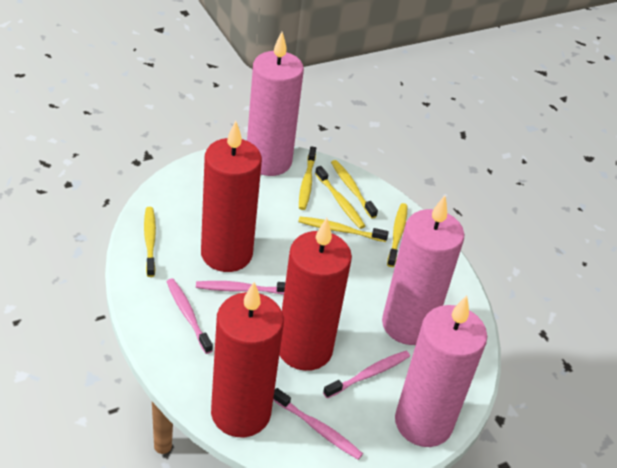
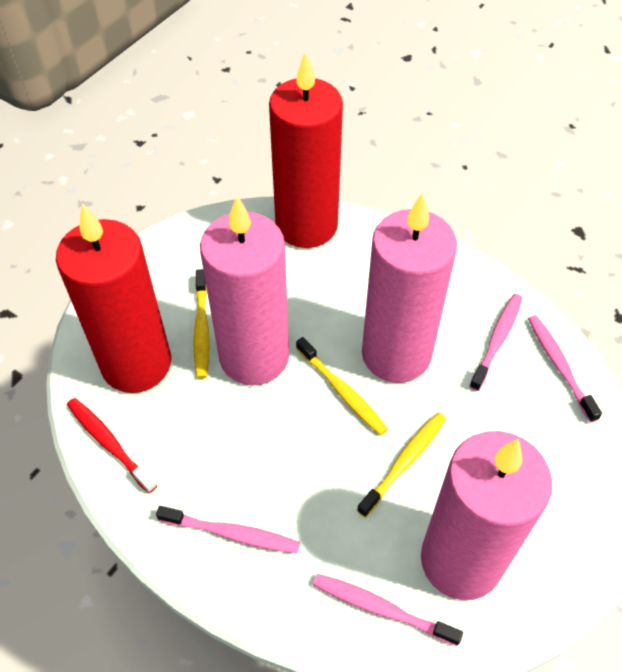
red candle: [201,121,262,272] [211,282,284,437] [279,218,352,371] = 3 -> [56,203,171,393] [269,51,343,248] = 2
red toothbrush: none = 0 -> [67,398,157,493] = 1
yellow toothbrush: [144,207,156,277] [298,216,389,242] [299,146,316,210] [315,166,365,229] [331,160,378,219] [387,203,407,267] = 6 -> [193,269,210,379] [296,337,388,436] [357,412,446,517] = 3

